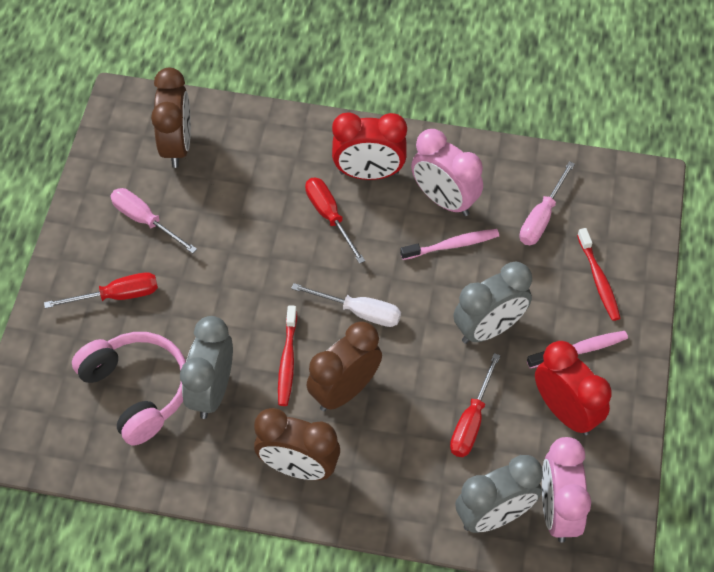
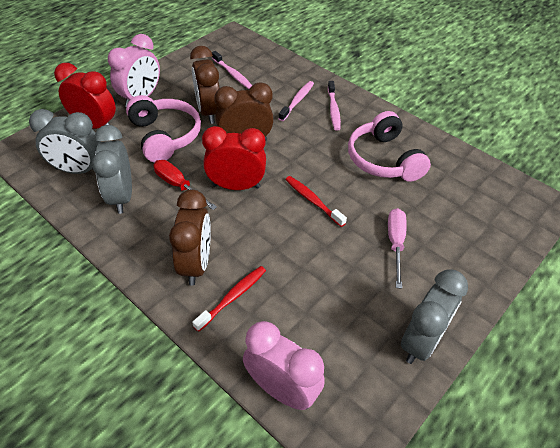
pink headphones: [72,332,186,446] = 1 -> [126,95,201,163] [348,111,431,182] = 2
pink screwdriver: [110,188,197,253] [519,161,575,245] = 2 -> [388,208,407,289] = 1
pink toothbrush: [400,229,499,260] [527,331,628,368] = 2 -> [212,51,252,89] [278,81,314,121] [328,81,341,131] = 3
red screwdriver: [44,272,158,309] [305,178,365,264] [450,353,501,457] = 3 -> [153,160,217,210] = 1
white screwdriver: [291,283,401,327] = 1 -> none = 0

